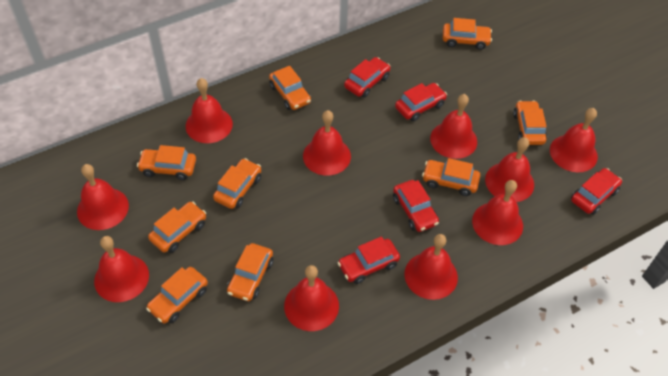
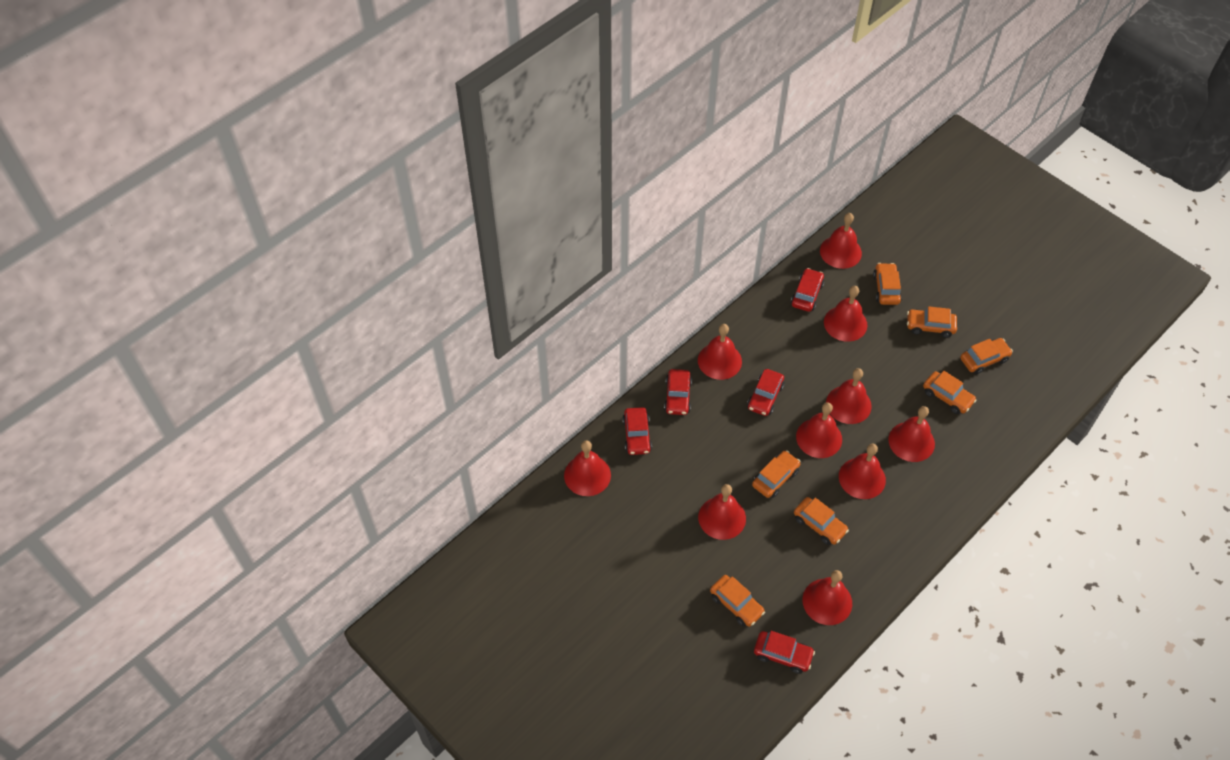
orange car: [137,145,196,180] [146,267,208,323] [148,202,206,253] [213,158,261,209] [227,243,273,301] [269,66,311,110] [422,158,480,196] [443,18,492,50] [513,101,547,145] = 9 -> [710,575,765,627] [752,450,801,498] [794,497,849,545] [873,263,902,305] [907,306,957,338] [923,371,977,414] [960,338,1013,374] = 7

